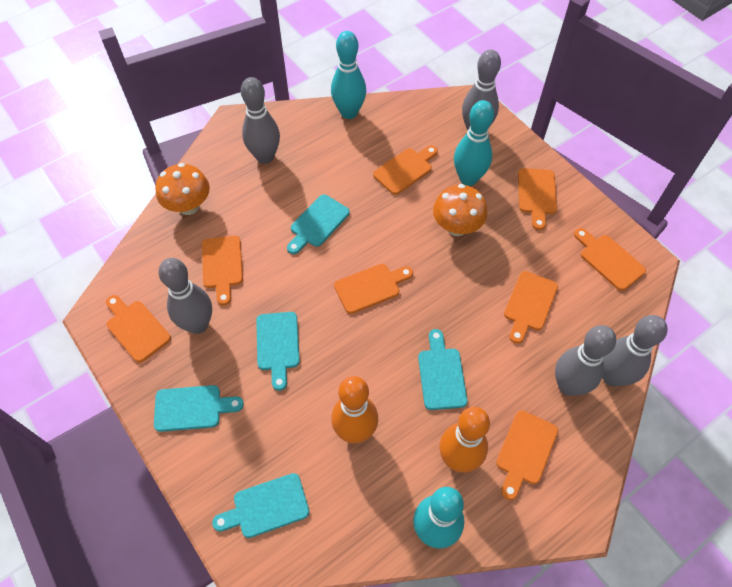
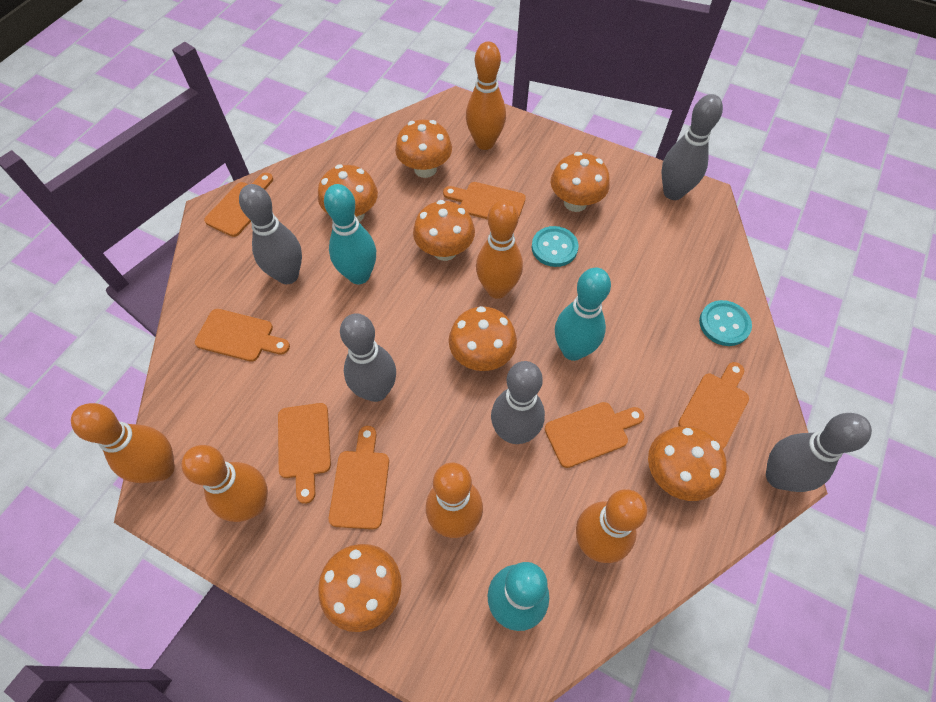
orange bowling pin: [331,376,378,443] [439,407,490,473] = 2 -> [71,403,175,483] [181,445,268,522] [426,463,483,538] [466,41,506,150] [476,199,523,299] [576,489,647,563] = 6
orange cutting board: [106,295,171,363] [202,236,243,306] [334,264,413,314] [373,145,438,195] [496,410,558,500] [504,271,558,344] [518,168,557,230] [574,228,646,291] = 8 -> [195,309,290,362] [204,173,273,237] [278,403,331,504] [329,426,389,529] [443,182,526,219] [545,402,644,468] [678,362,749,449] = 7
orange mushroom: [155,163,210,215] [433,184,487,236] = 2 -> [318,164,378,222] [318,544,402,632] [395,120,452,178] [413,200,475,261] [449,306,517,371] [551,152,610,212] [648,426,727,501] = 7
turquoise button: none = 0 -> [532,226,579,267] [699,300,752,346] = 2
turquoise cutting board: [154,385,244,432] [212,473,310,538] [256,312,300,391] [287,194,350,254] [418,329,467,410] = 5 -> none = 0

